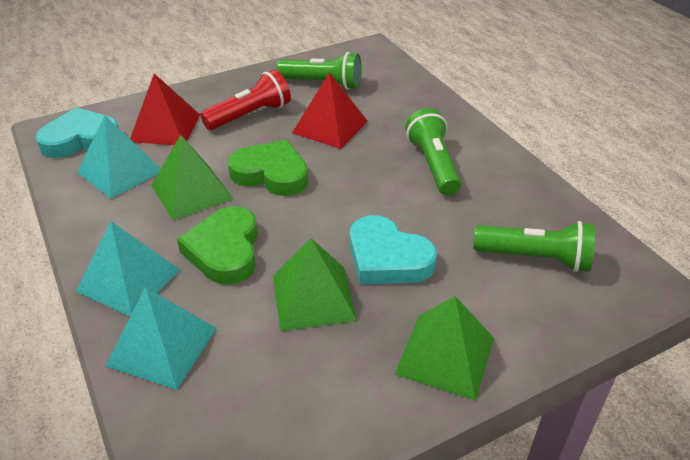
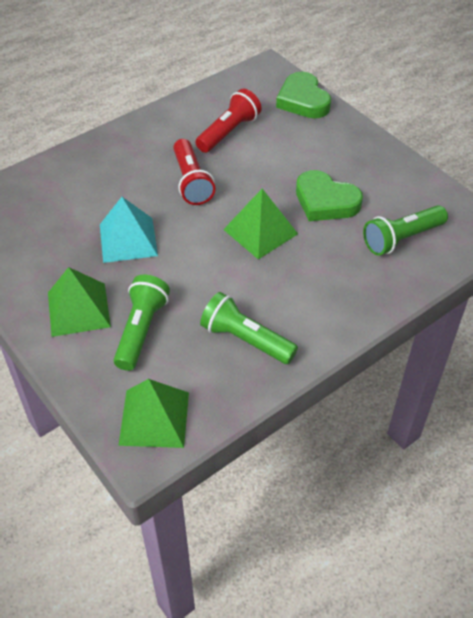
red flashlight: [200,69,291,130] = 1 -> [173,139,215,205] [195,89,262,153] = 2
red pyramid: [130,74,200,145] [292,72,368,149] = 2 -> none = 0
turquoise heart: [35,107,119,158] [350,215,437,284] = 2 -> none = 0
turquoise pyramid: [76,221,180,317] [77,115,161,199] [105,287,216,390] = 3 -> [100,197,158,263] = 1

